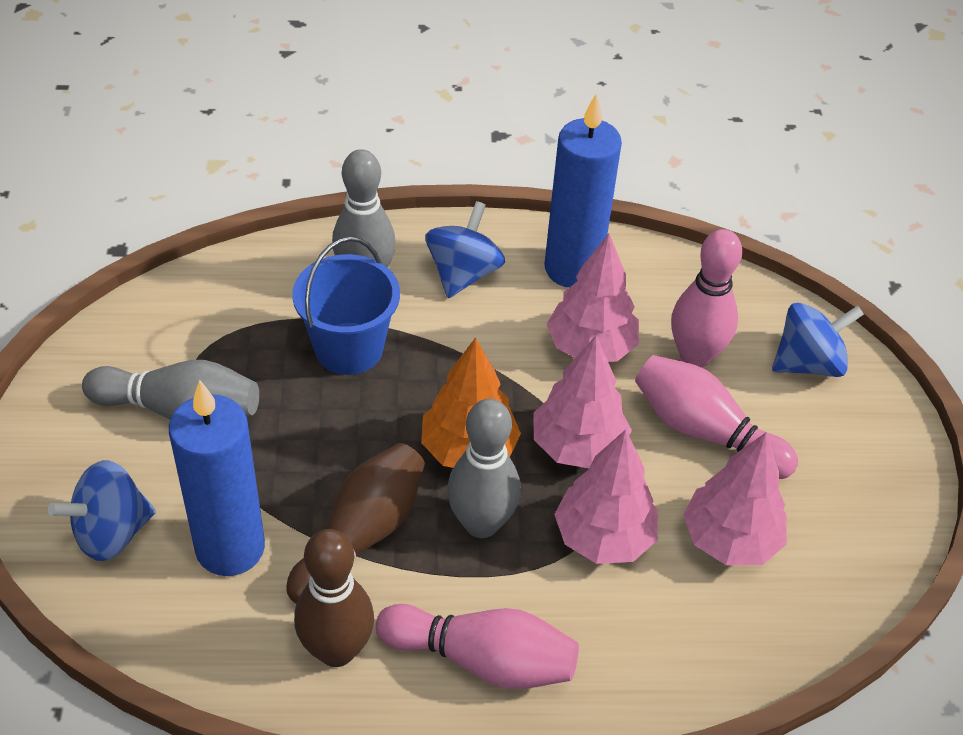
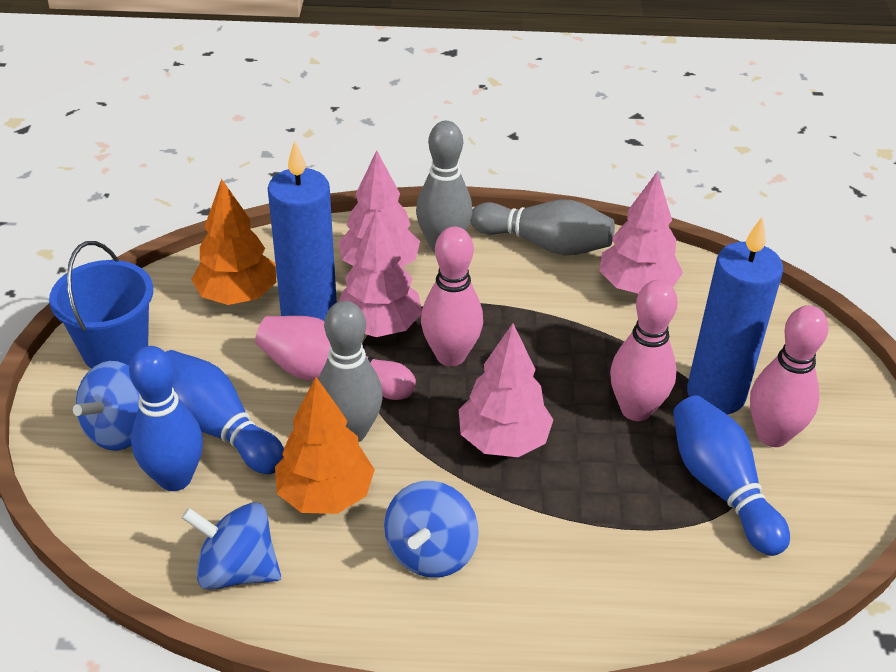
blue bowling pin: none = 0 -> [129,346,203,491] [166,350,284,474] [673,396,790,556] = 3
brown bowling pin: [286,443,425,604] [294,529,374,667] = 2 -> none = 0
orange tree: [421,337,521,468] = 1 -> [191,179,276,305] [275,377,375,514] = 2
pink bowling pin: [376,604,579,689] [635,355,798,479] [671,229,742,367] = 3 -> [255,316,416,400] [421,227,483,366] [610,280,678,421] [750,305,829,447] = 4

